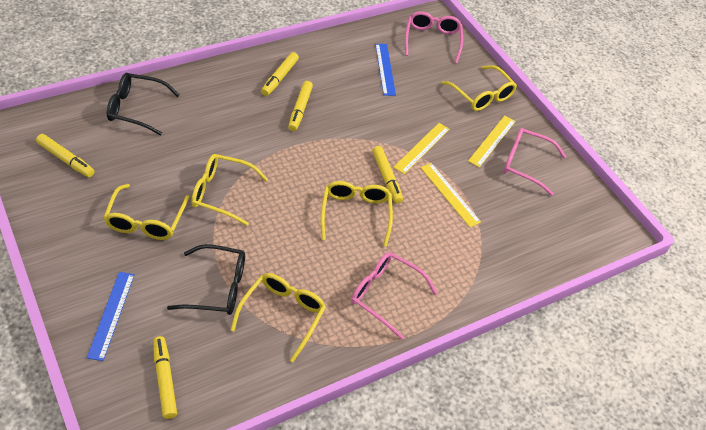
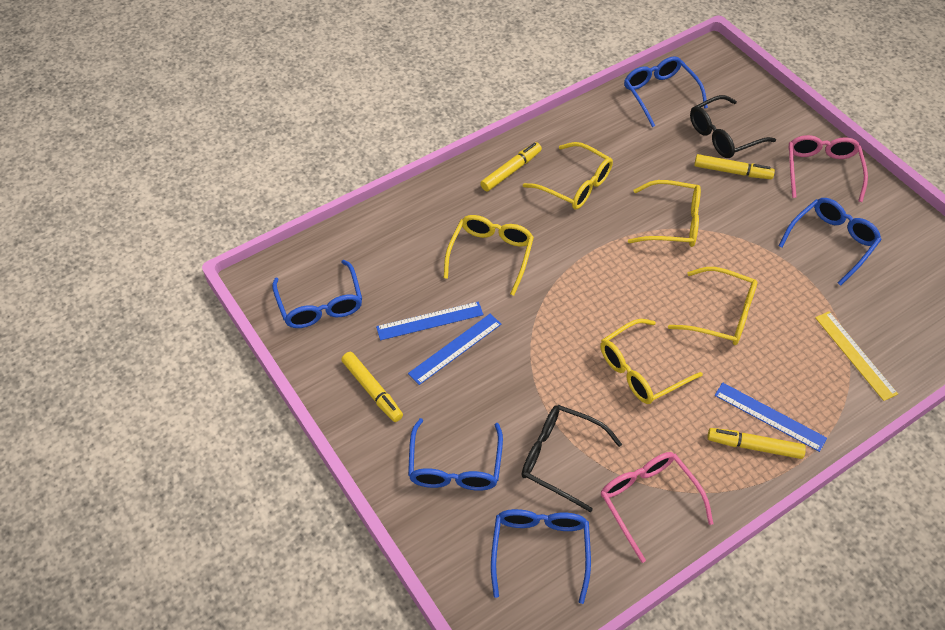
blue glasses: none = 0 -> [272,260,362,328] [408,418,503,491] [491,509,591,604] [624,56,708,127] [779,198,882,286] = 5
blue ruler: [87,272,135,361] [375,44,396,96] = 2 -> [376,301,484,340] [408,314,501,385] [715,382,827,452] = 3
pink glasses: [351,252,437,340] [405,11,463,64] [503,128,566,196] = 3 -> [601,452,713,563] [788,135,868,202] = 2
yellow marker: [36,134,94,177] [153,336,177,419] [261,52,299,96] [288,81,313,131] [372,146,403,204] = 5 -> [341,352,403,422] [480,142,542,191] [694,154,775,179] [708,428,806,459] = 4
yellow ruler: [393,123,450,174] [420,163,481,227] [468,116,516,167] = 3 -> [815,311,898,401] = 1

